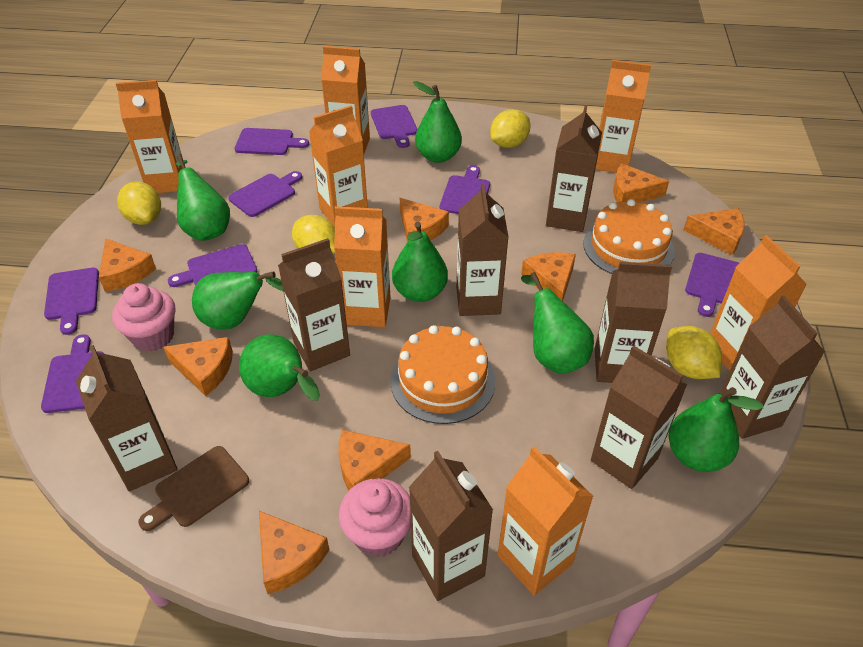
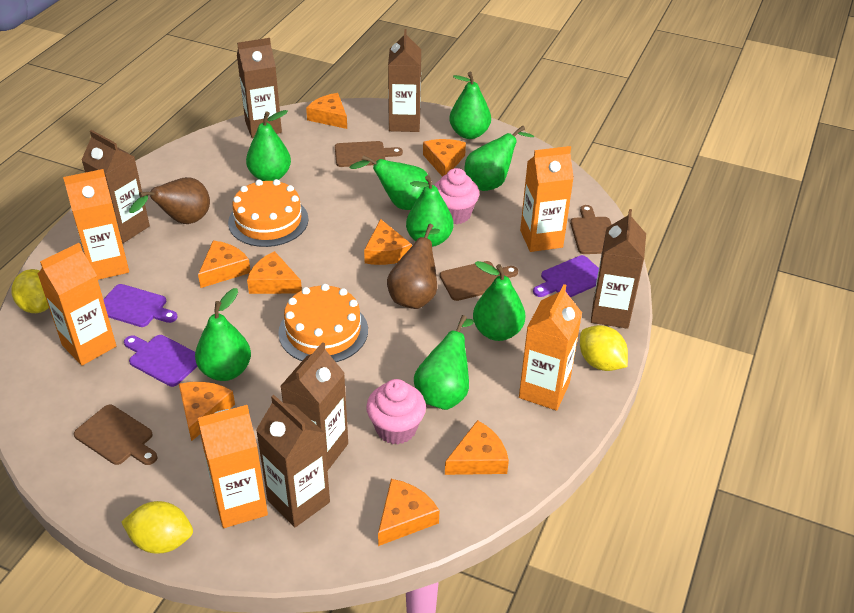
brown carton: [76,345,178,491] [278,238,350,371] [409,451,493,601] [456,184,509,316] [546,105,602,232] [591,345,688,489] [595,262,672,383] [720,296,825,439] = 8 -> [82,130,150,243] [237,38,282,138] [256,395,330,527] [280,342,348,471] [388,29,421,132] [591,209,646,329] = 6
brown cutting board: [138,446,249,531] = 1 -> [74,405,158,465] [335,141,403,167] [440,261,518,301] [570,205,612,254] = 4
brown pear: none = 0 -> [129,177,210,224] [387,224,440,309] = 2
green pear: [176,154,230,241] [192,271,283,330] [239,334,320,401] [392,222,448,302] [413,81,462,163] [521,272,594,374] [668,387,763,472] = 7 -> [195,288,251,381] [246,110,291,181] [350,155,428,210] [406,175,453,247] [414,315,474,410] [449,72,491,139] [464,125,534,191] [473,261,525,341] = 8
orange carton: [116,80,183,193] [309,105,368,227] [321,46,370,153] [334,206,391,327] [498,446,594,595] [595,60,651,173] [710,235,807,371] = 7 -> [38,243,116,366] [63,169,129,280] [198,405,268,528] [519,284,582,411] [520,146,574,252] = 5
purple cutting board: [41,334,104,413] [44,268,99,335] [168,244,257,287] [228,171,302,217] [235,128,309,155] [371,105,417,148] [440,165,490,214] [685,253,739,317] = 8 -> [103,284,178,327] [124,335,198,387] [533,255,599,297] = 3
yellow lemon: [117,181,161,225] [292,215,335,254] [490,109,531,148] [666,326,722,379] = 4 -> [11,269,49,313] [121,501,193,554] [580,325,628,371] = 3

